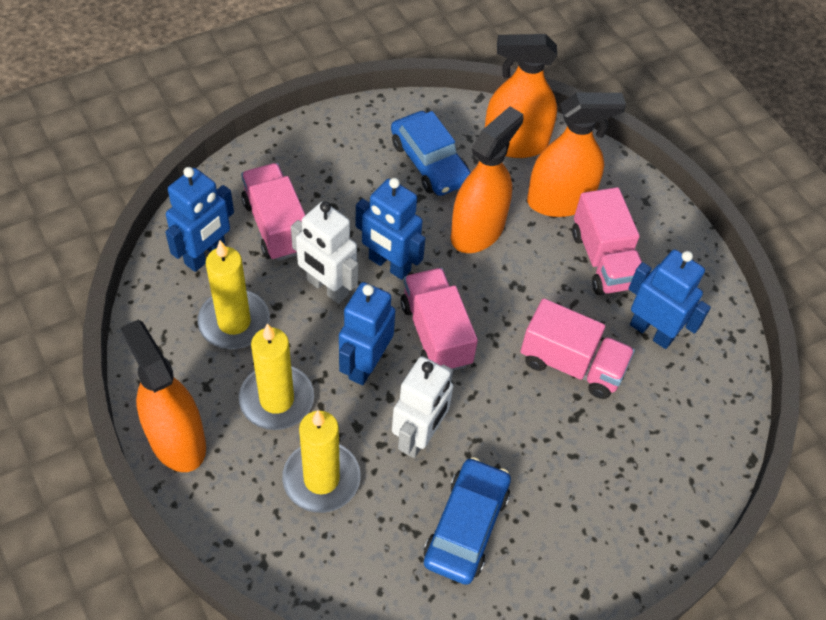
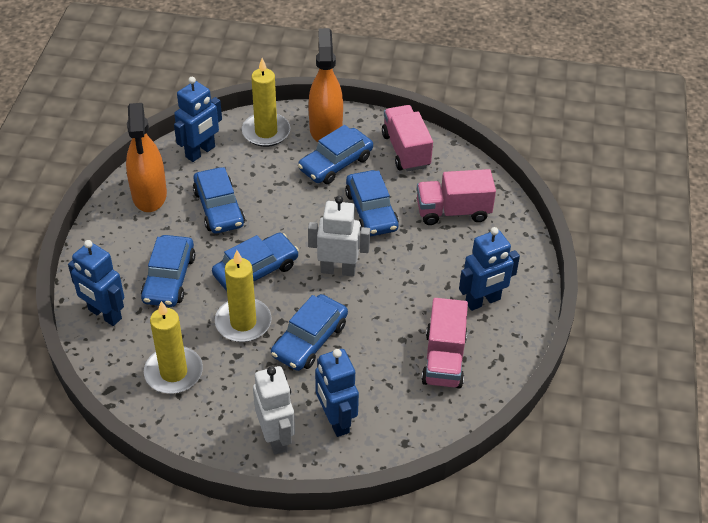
blue car: [391,111,471,196] [424,457,511,585] = 2 -> [141,235,195,307] [193,167,245,234] [212,233,299,291] [271,294,348,371] [298,125,373,184] [345,170,399,236] = 6
orange spray bottle: [121,320,206,472] [451,106,523,253] [485,34,557,158] [527,93,626,217] = 4 -> [126,103,167,212] [308,28,343,143] = 2
pink truck: [241,163,305,261] [401,268,478,371] [520,298,635,399] [572,187,642,295] = 4 -> [382,105,433,172] [417,169,496,225] [421,298,468,389] = 3

